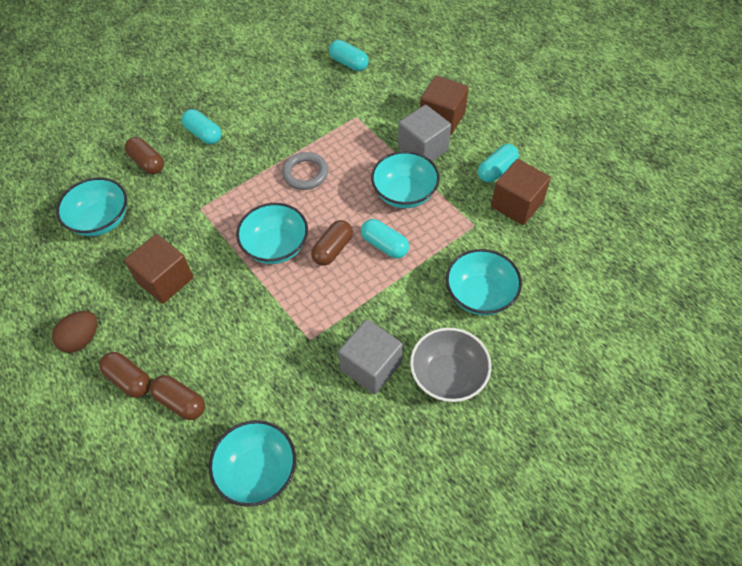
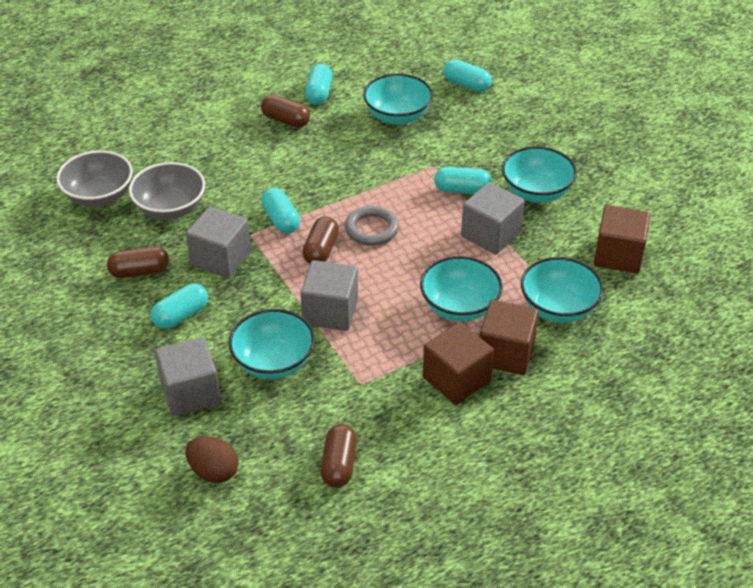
grey bowl: [410,327,492,402] = 1 -> [57,150,133,207] [129,162,205,220] = 2
grey cube: [338,319,403,394] [398,105,451,161] = 2 -> [155,337,221,417] [186,207,251,278] [301,260,358,331] [461,182,525,254] = 4
turquoise capsule: [181,109,221,144] [329,40,369,71] [361,219,409,258] [478,144,519,183] = 4 -> [151,283,208,329] [261,188,300,234] [305,64,332,105] [434,167,492,194] [443,59,492,92] = 5

